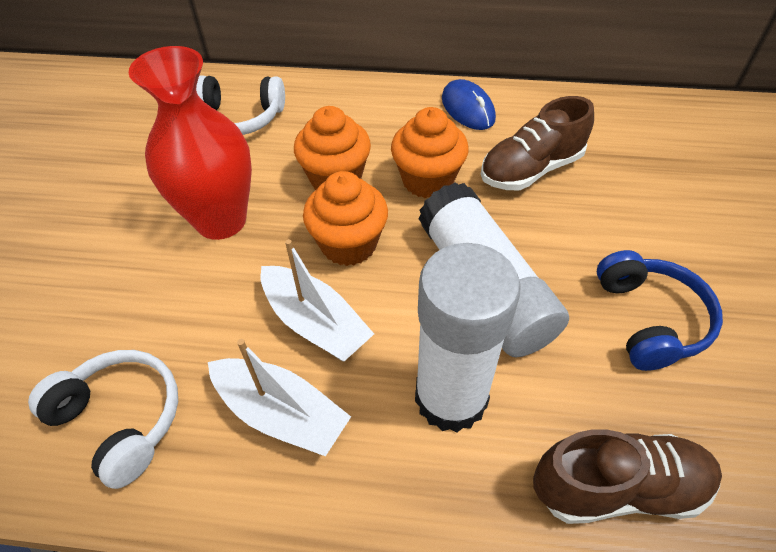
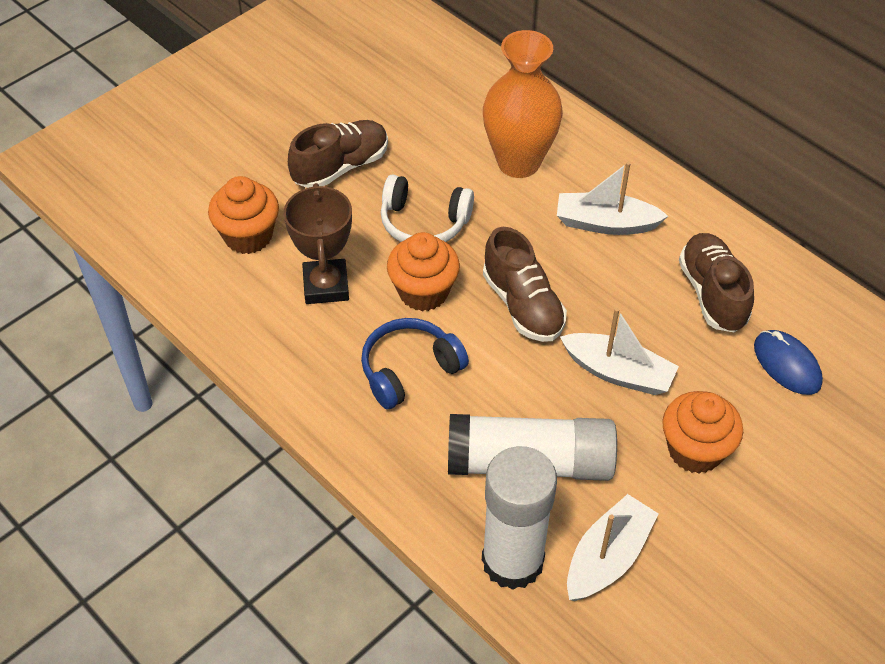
brown shoe: [481,96,594,191] [533,429,722,524] = 2 -> [288,120,388,188] [483,227,567,342] [679,233,754,332] = 3
brown trophy: none = 0 -> [283,183,352,304] = 1
orange vase: none = 0 -> [483,30,563,178] = 1
red vase: [129,46,252,240] = 1 -> none = 0
white boat: [208,339,351,456] [261,239,374,361] = 2 -> [557,162,668,235] [560,308,679,395] [567,494,659,601] = 3
white headphones: [28,350,178,489] [196,75,285,135] = 2 -> [381,174,474,242] = 1

